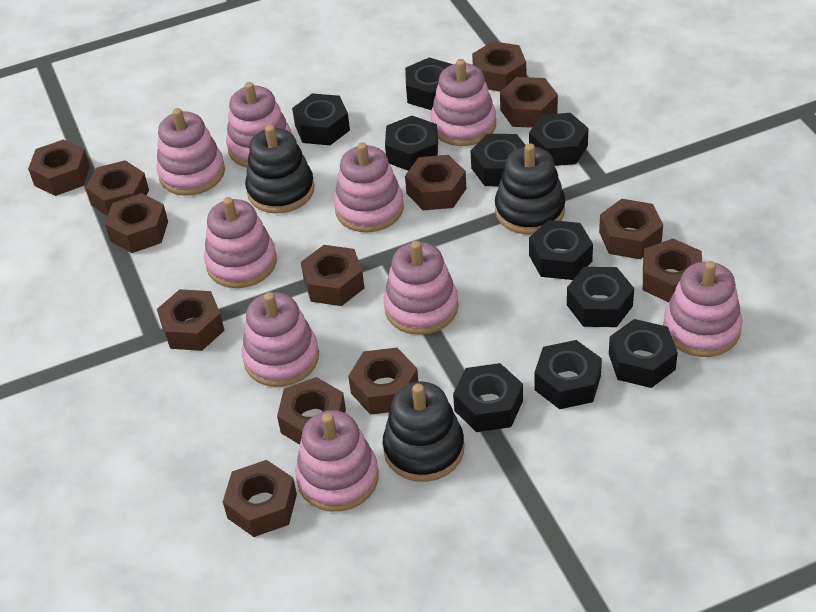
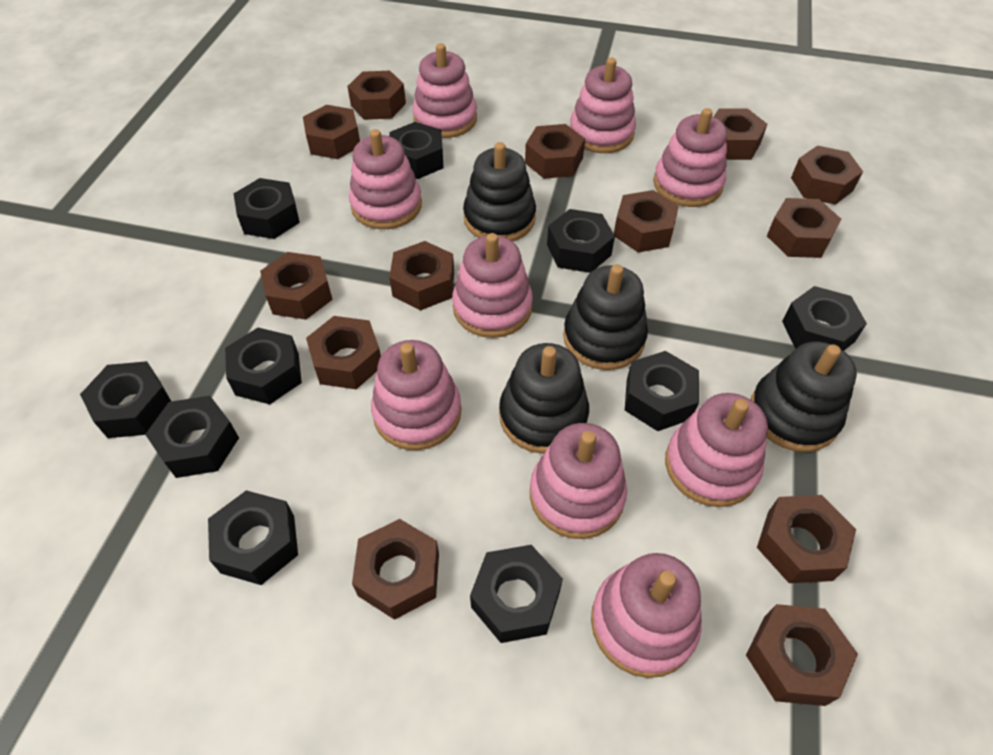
black stacking toy: [245,125,315,213] [382,382,464,482] [495,143,565,234] = 3 -> [463,142,536,241] [499,343,589,454] [563,264,648,370] [751,342,857,452] = 4

